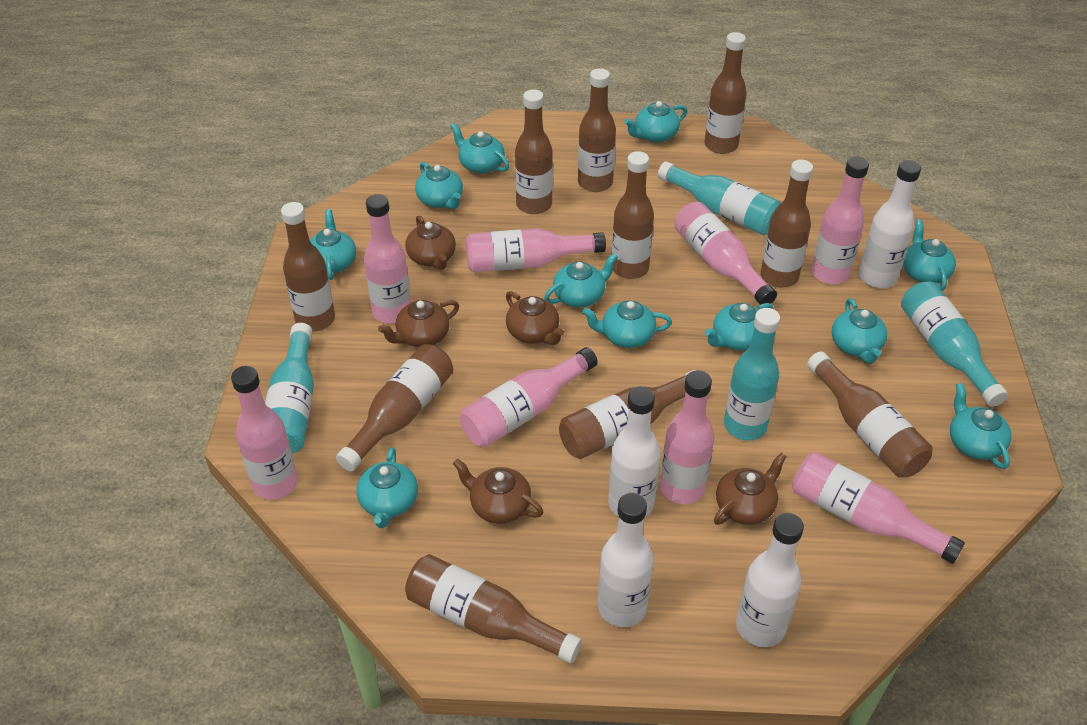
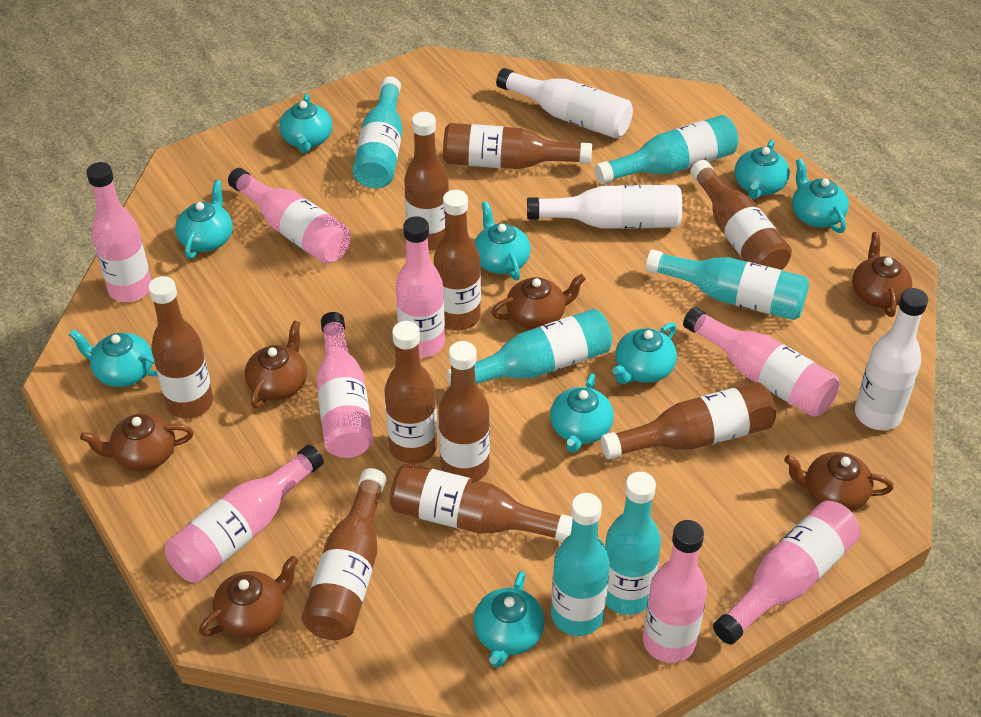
brown teapot: [378,300,459,347] [405,215,456,270] [453,459,544,524] [506,291,564,345] [714,452,787,525] = 5 -> [80,413,194,471] [199,556,299,638] [245,320,307,409] [491,274,586,329] [784,452,894,511] [852,232,913,317] = 6
turquoise bottle: [265,323,314,454] [658,162,781,235] [724,308,780,441] [901,282,1008,407] = 4 -> [353,77,402,189] [447,309,612,385] [551,493,610,636] [595,115,738,184] [605,472,661,615] [645,249,809,320] = 6
turquoise teapot: [310,209,356,280] [356,447,418,528] [415,162,463,209] [450,123,509,174] [544,253,618,308] [582,300,672,348] [624,101,687,143] [705,303,773,351] [832,298,887,364] [903,219,956,291] [950,383,1012,469] = 11 -> [69,330,158,387] [175,180,233,259] [279,93,332,153] [473,571,545,668] [474,202,531,280] [550,373,614,453] [612,322,677,384] [734,139,790,200] [792,158,849,233] = 9
white bottle: [598,493,654,627] [608,386,660,517] [736,513,804,647] [859,160,921,288] = 4 -> [496,68,633,139] [527,185,682,229] [855,288,928,430] = 3

